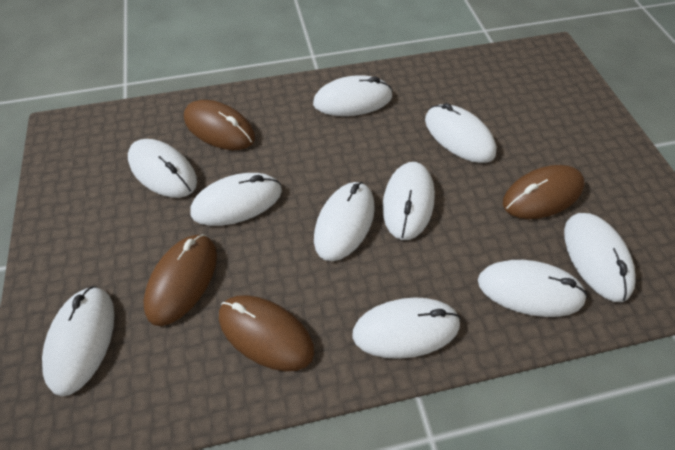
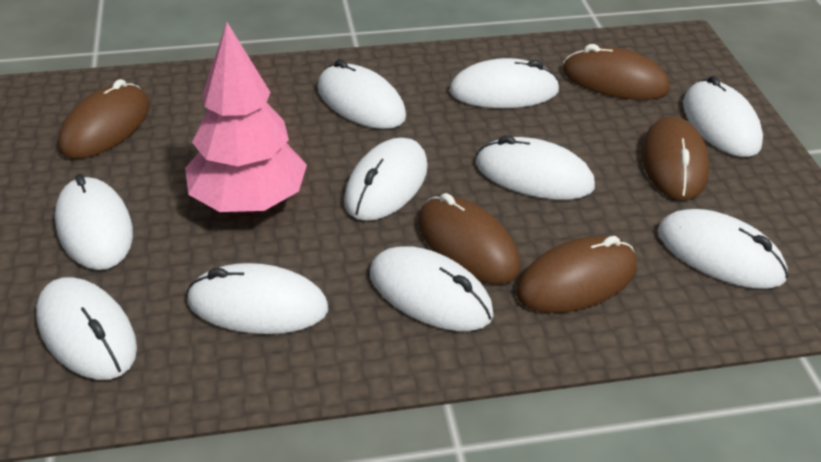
brown mouse: [143,234,217,326] [184,100,255,150] [219,295,315,371] [503,165,585,219] = 4 -> [58,79,150,159] [418,193,521,284] [516,236,637,313] [563,44,670,100] [641,116,710,200] = 5
pink tree: none = 0 -> [185,22,307,212] = 1

